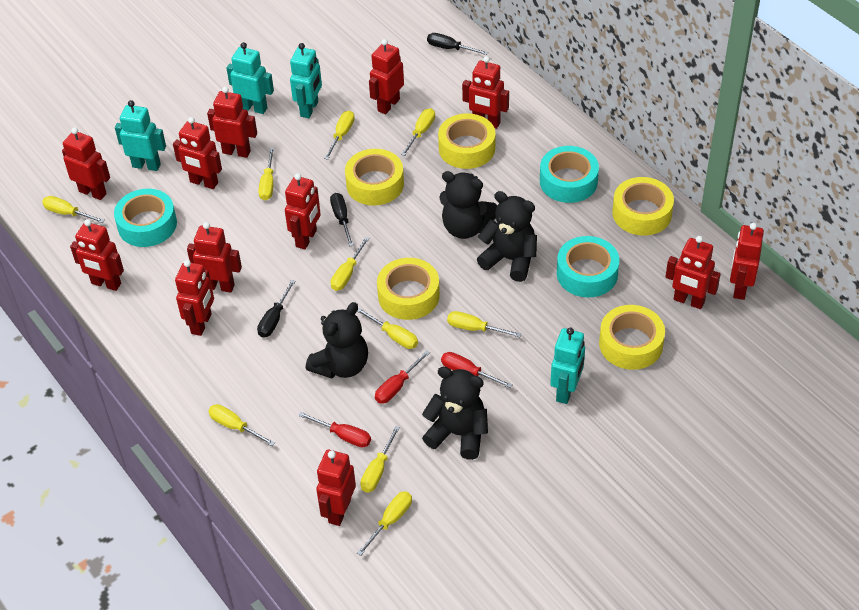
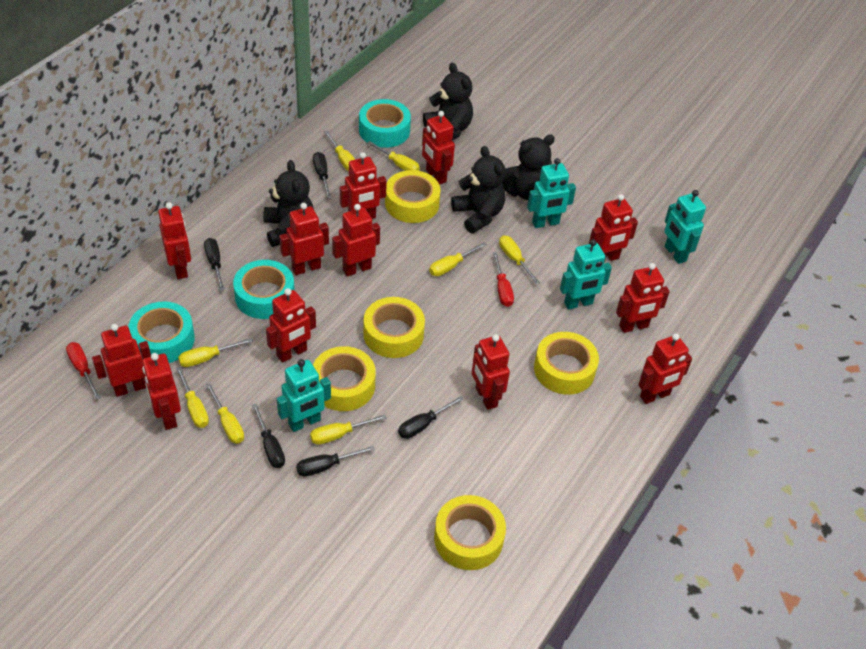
black screwdriver: [257,280,295,338] [330,193,354,247] [427,33,488,55] = 3 -> [204,238,225,291] [252,403,285,468] [296,446,375,477] [313,152,331,199] [398,396,463,439] = 5
red screwdriver: [298,412,371,448] [375,350,430,404] [441,352,513,388] = 3 -> [66,342,101,400] [493,253,514,307] = 2
yellow screwdriver: [42,196,105,223] [208,404,275,446] [259,148,274,200] [324,111,355,160] [331,237,370,291] [357,307,418,349] [357,491,412,556] [360,426,400,492] [401,108,435,156] [447,311,521,337] = 10 -> [176,367,209,428] [178,338,253,367] [206,383,244,444] [310,414,386,445] [324,131,356,171] [367,141,420,171] [429,243,486,276] [499,235,540,284] = 8

